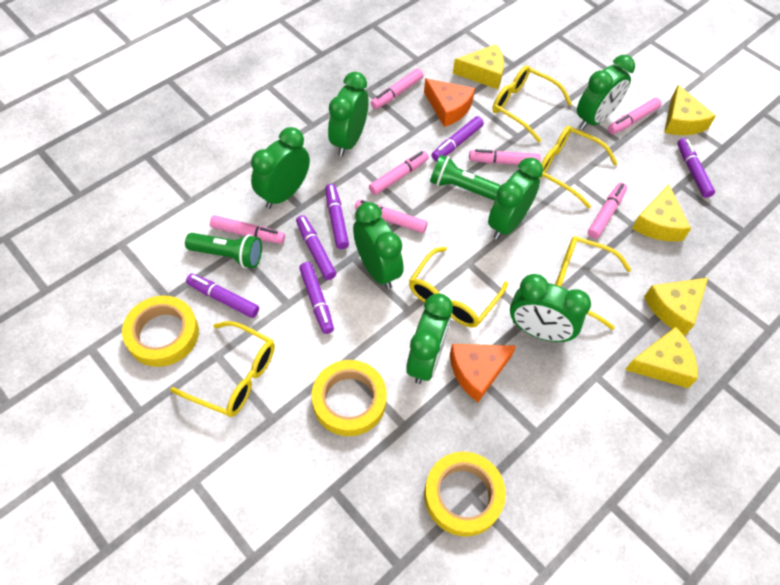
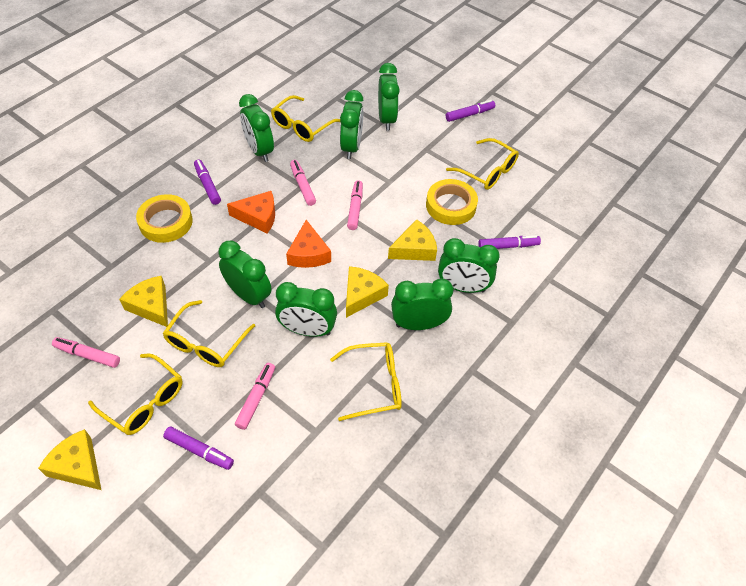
green flashlight: [185,233,262,268] [430,155,501,200] = 2 -> none = 0
pink marker: [210,215,285,244] [355,200,428,233] [369,151,429,195] [371,68,423,109] [469,149,541,165] [588,182,627,239] [608,98,662,134] = 7 -> [52,337,120,368] [235,363,275,430] [290,160,316,206] [347,180,363,230] = 4
purple marker: [186,274,259,318] [296,215,336,280] [299,262,334,334] [325,184,349,249] [432,116,484,161] [677,138,715,198] = 6 -> [163,426,234,470] [194,160,221,205] [446,100,495,122] [478,235,541,249] = 4
yellow cheese: [453,44,504,89] [625,327,698,388] [632,185,691,242] [644,278,708,335] [664,85,716,135] = 5 -> [38,429,101,490] [119,276,168,327] [346,266,389,318] [388,219,437,261] = 4
yellow tape: [122,296,199,367] [312,360,387,436] [424,452,506,536] = 3 -> [136,194,193,243] [426,179,478,225] = 2

